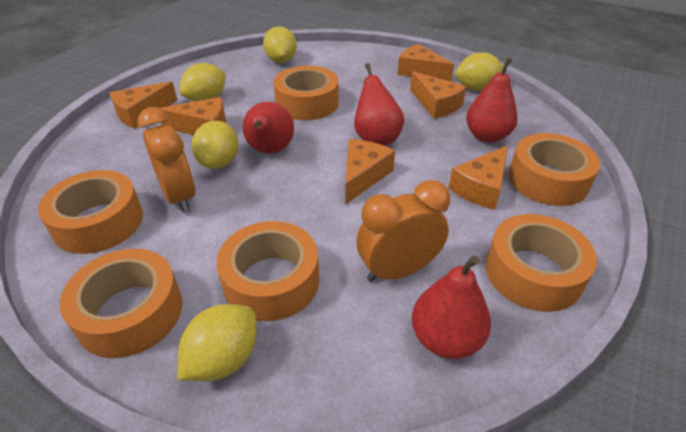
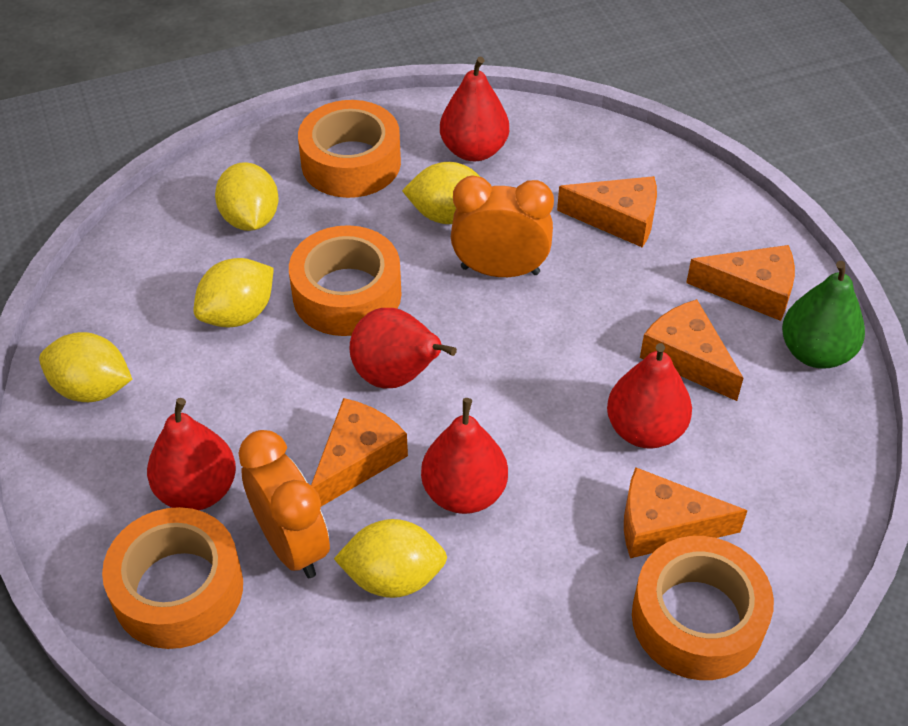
green pear: none = 0 -> [782,261,865,368] = 1
orange cheese: [110,82,178,129] [160,97,226,135] [346,139,395,204] [397,44,454,82] [410,71,466,119] [449,145,508,210] = 6 -> [311,398,408,506] [557,176,657,248] [624,468,748,558] [640,299,744,401] [686,245,795,321] = 5
orange tape: [38,170,143,254] [60,249,182,358] [216,221,319,321] [273,66,339,120] [486,214,597,312] [509,133,600,206] = 6 -> [102,507,243,649] [289,225,402,336] [298,100,401,198] [632,536,774,680] = 4
red pear: [242,102,294,154] [354,63,404,146] [412,256,491,359] [466,57,518,143] = 4 -> [147,398,236,510] [349,308,457,389] [421,398,508,514] [440,57,509,161] [607,343,692,449] = 5

